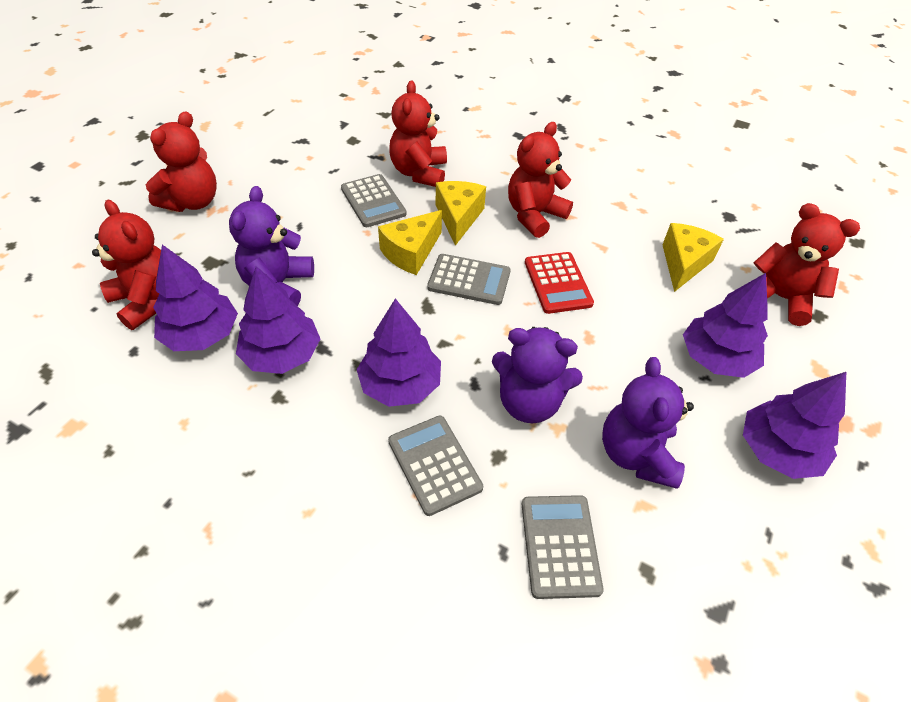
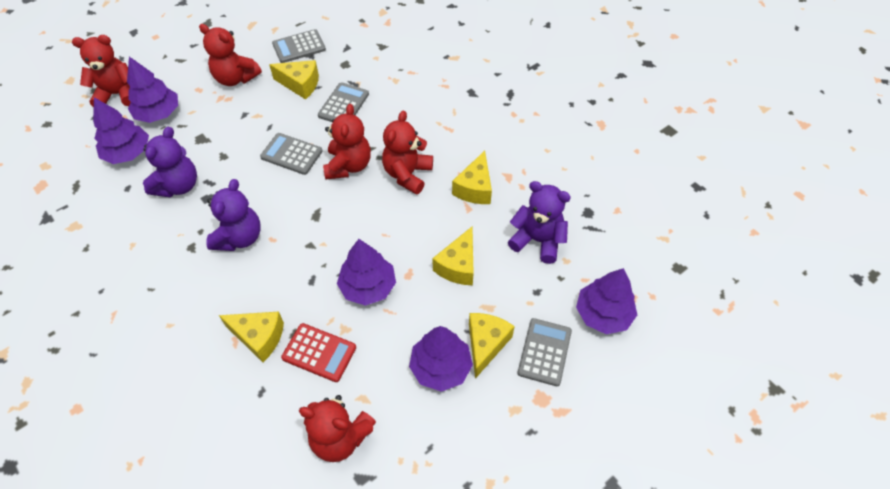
yellow cheese: [378,210,442,275] [436,181,486,246] [662,223,724,292] = 3 -> [219,312,284,362] [269,60,319,100] [432,227,474,285] [452,151,492,204] [469,313,515,379] = 5

